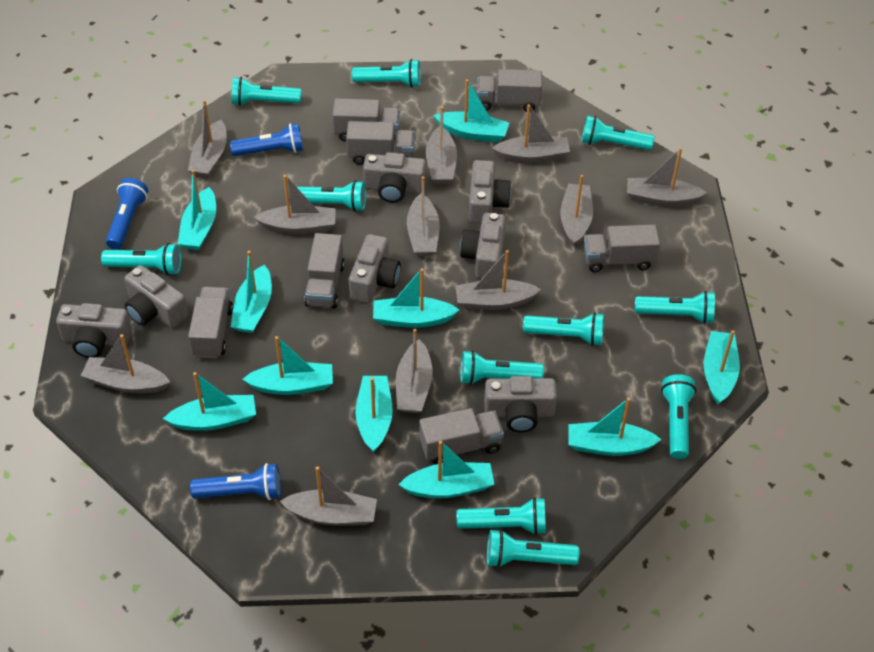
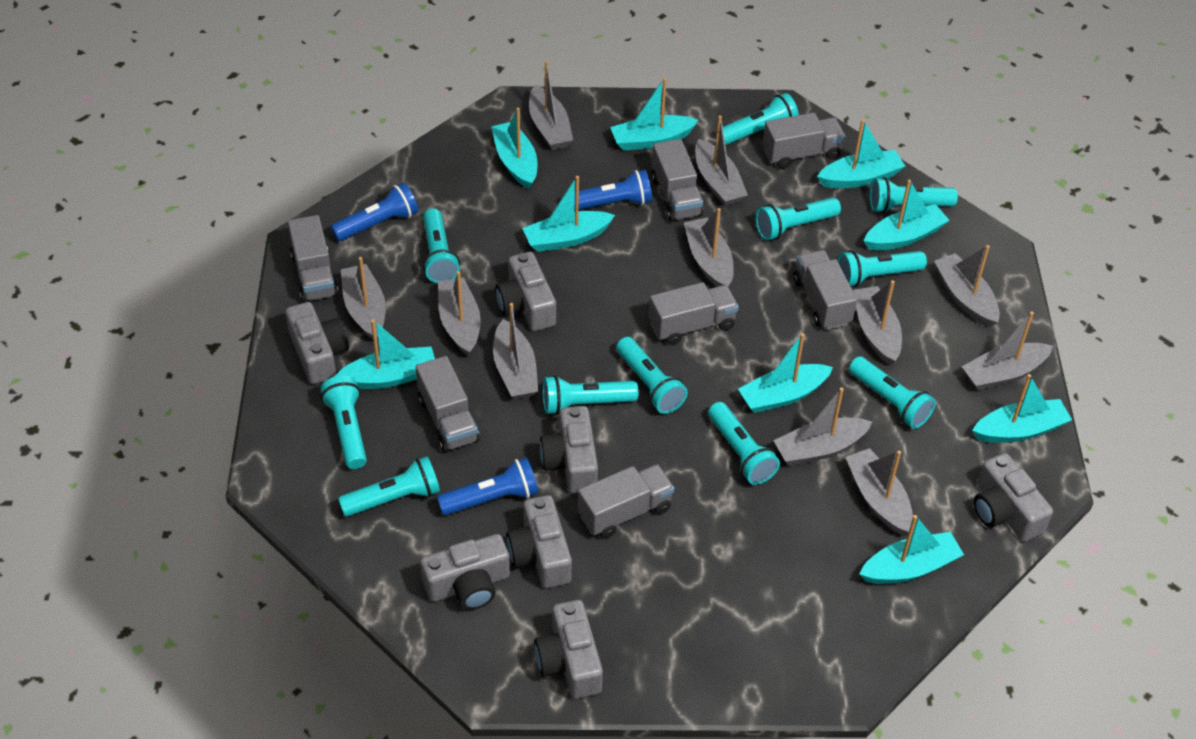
turquoise boat: [163,372,256,431] [178,170,216,250] [231,251,272,333] [243,336,333,395] [355,376,393,452] [373,268,459,328] [398,441,495,498] [433,79,509,142] [569,398,662,456] [704,330,740,404] = 10 -> [334,320,435,389] [491,108,537,189] [522,176,615,252] [610,78,699,151] [738,333,833,413] [817,119,905,188] [859,515,964,584] [864,180,950,251] [972,374,1072,443] = 9

